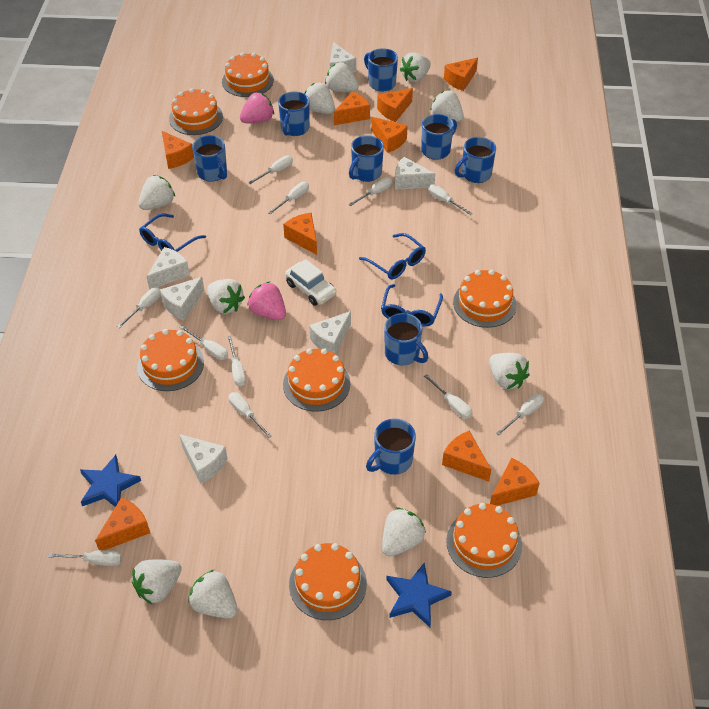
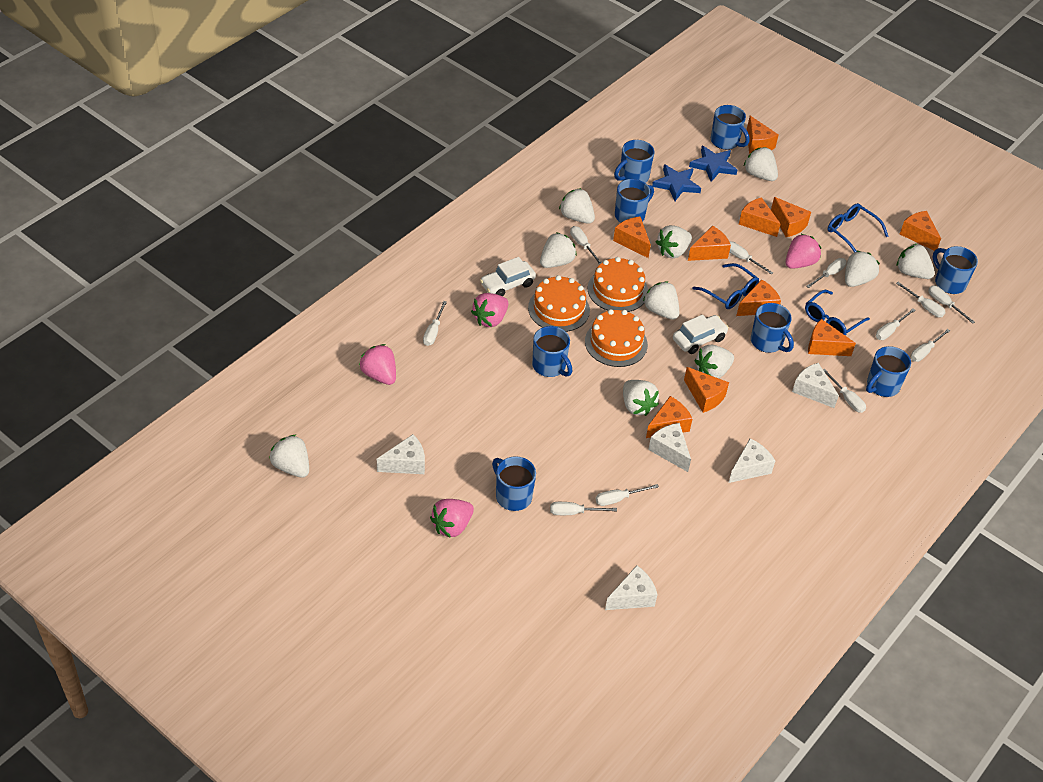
orange cake: [137,329,204,391] [169,88,223,135] [222,52,274,97] [283,348,350,412] [289,543,367,620] [446,503,522,578] [453,270,517,328] = 7 -> [528,275,590,332] [585,309,648,367] [588,257,648,312] = 3
orange cheese: [95,497,150,550] [162,131,194,169] [283,213,317,255] [334,91,370,125] [371,117,408,153] [377,88,413,122] [442,431,491,482] [444,58,478,91] [490,458,540,506] = 9 -> [613,216,651,258] [646,396,693,438] [684,367,729,413] [688,226,731,261] [736,279,781,316] [739,197,780,237] [747,116,779,154] [771,197,811,237] [808,319,856,356] [900,211,941,251] = 10
pink strawberry: [240,93,274,123] [247,282,286,320] = 2 -> [359,344,396,385] [430,499,474,538] [471,293,508,327] [786,234,821,269] = 4
white car: [285,259,337,306] = 1 -> [480,257,536,296] [673,315,729,354] = 2
white cheese: [147,247,190,290] [160,277,204,320] [179,434,227,484] [309,311,351,355] [330,42,356,73] [395,157,435,190] = 6 -> [377,434,425,474] [605,565,658,610] [648,423,691,472] [728,438,775,483] [792,363,839,408] = 5

